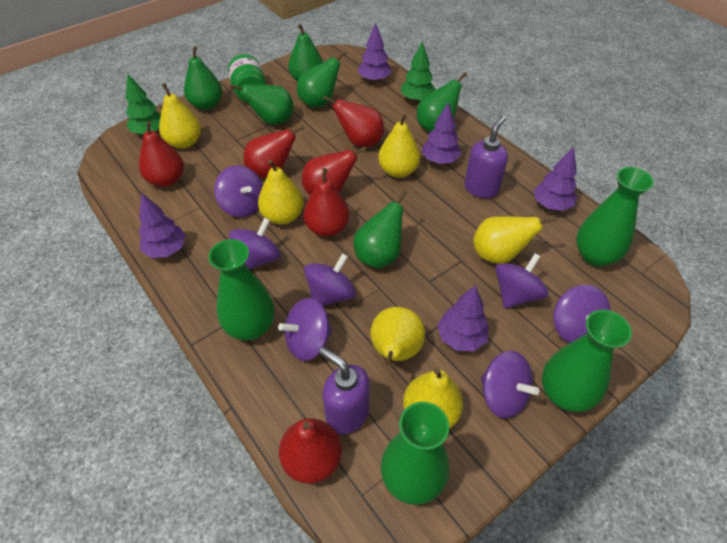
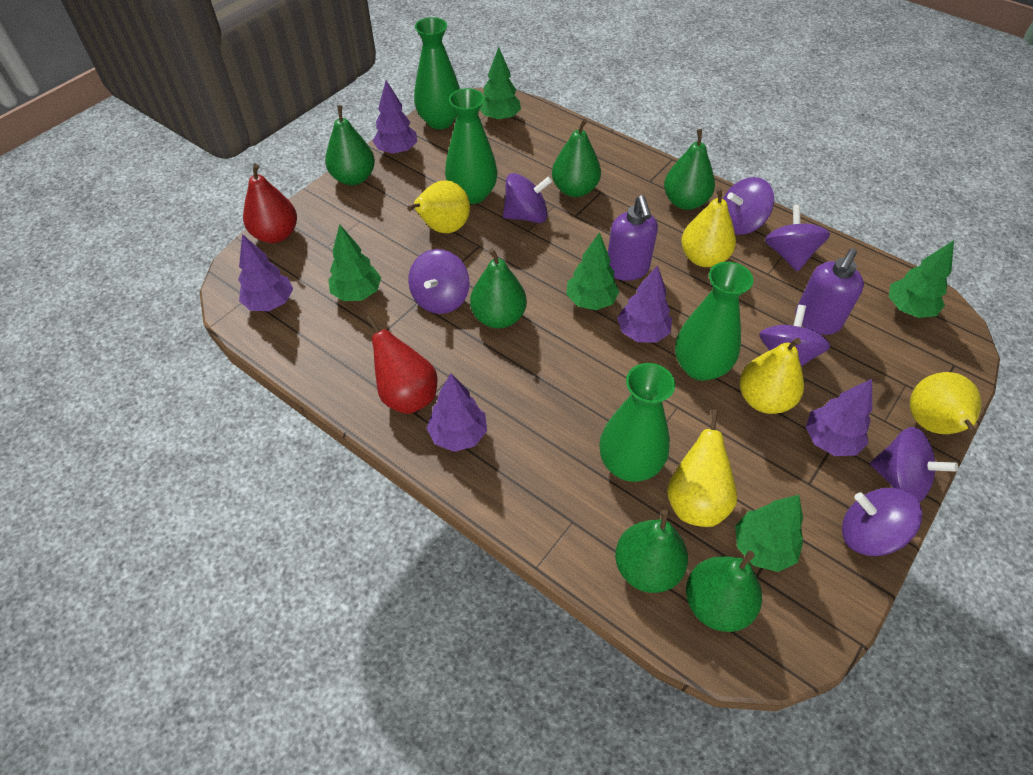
green jar: [228,54,266,102] = 1 -> none = 0
green tree: [126,73,161,134] [401,41,436,102] = 2 -> [328,224,381,301] [480,47,521,121] [566,232,619,310] [735,495,803,572] [889,240,954,318] = 5
red pear: [139,121,184,187] [243,125,304,178] [279,418,342,484] [302,146,367,195] [303,168,350,237] [324,96,384,147] = 6 -> [243,164,297,243] [365,315,437,414] = 2
yellow pear: [159,83,201,149] [258,159,304,225] [370,307,425,366] [378,114,420,178] [403,368,463,428] [473,216,557,264] = 6 -> [407,180,470,233] [667,409,737,527] [681,188,736,267] [740,338,804,414] [910,372,981,435] = 5

